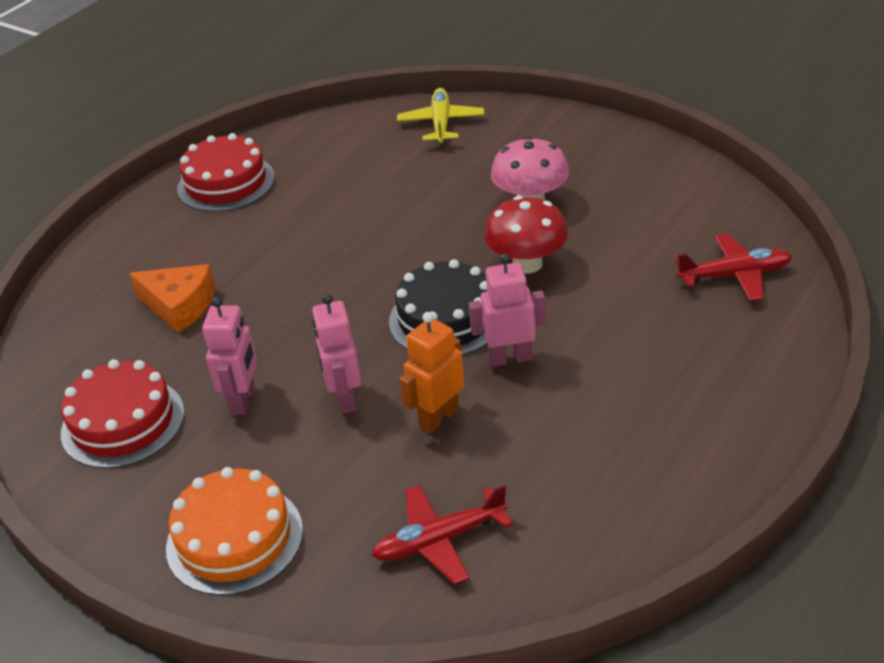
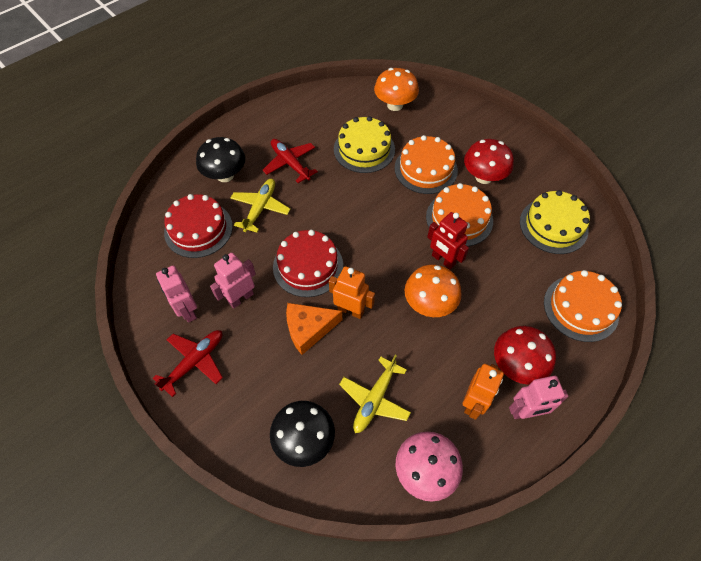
black cake: [389,259,488,355] = 1 -> none = 0
black mushroom: none = 0 -> [196,137,245,182] [270,401,335,467] = 2
orange cake: [166,467,303,596] = 1 -> [395,135,458,194] [426,183,493,246] [544,270,622,342] = 3
orange mushroom: none = 0 -> [374,68,419,111] [405,264,462,317] = 2
orange robot: [399,312,465,433] = 1 -> [329,266,375,319] [463,364,504,420] = 2
red mushroom: [484,196,568,274] = 1 -> [464,139,514,184] [494,326,556,385] = 2
red robot: none = 0 -> [427,212,469,269] = 1
yellow cake: none = 0 -> [334,116,395,173] [520,190,590,254] = 2
yellow plane: [397,88,484,143] = 1 -> [230,179,290,233] [339,354,411,433] = 2

